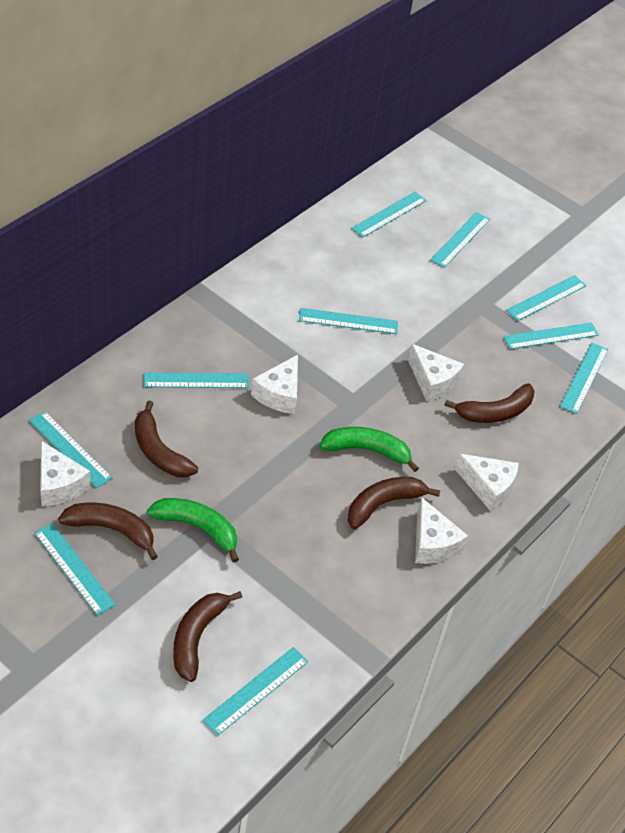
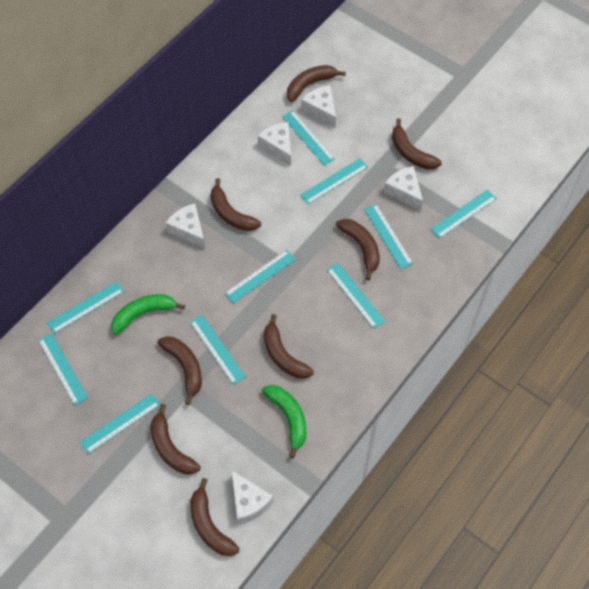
brown banana: [58,503,158,560] [135,400,198,477] [173,591,242,682] [348,477,440,529] [444,383,535,423] = 5 -> [151,404,201,474] [158,336,202,405] [190,478,240,556] [210,178,261,231] [264,314,314,379] [287,65,346,102] [336,219,380,280] [392,118,442,170] = 8

